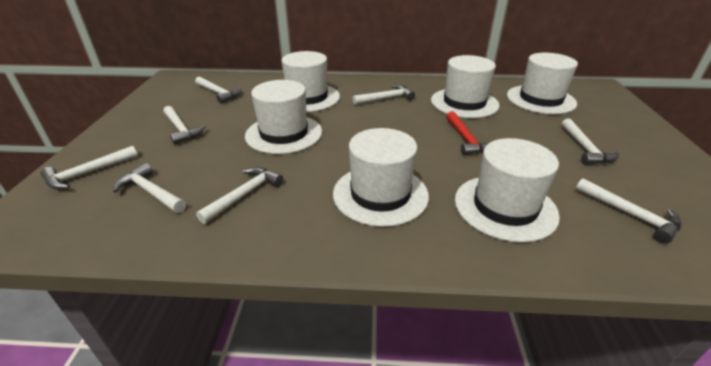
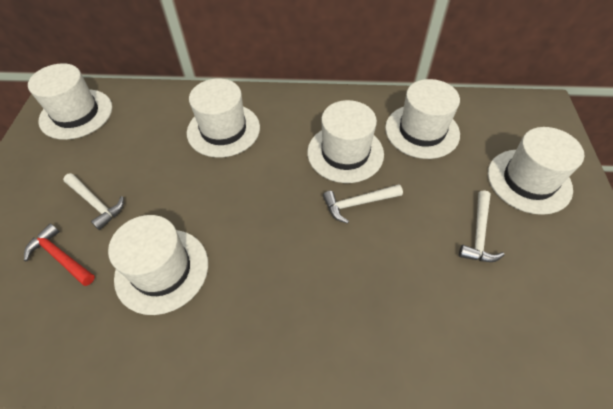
white hammer: [41,146,138,190] [113,163,186,213] [163,106,206,145] [195,77,241,104] [196,167,283,224] [352,85,415,105] [561,119,619,164] [576,178,682,244] = 8 -> [63,173,124,230] [323,184,403,224] [459,190,505,262] = 3

